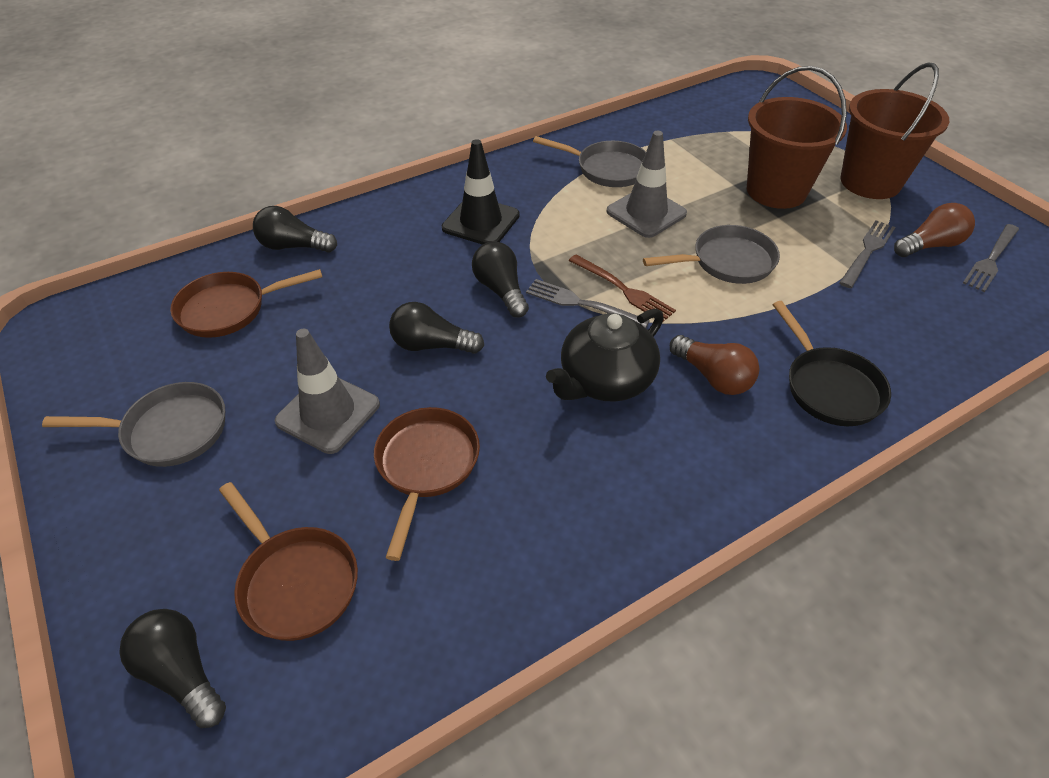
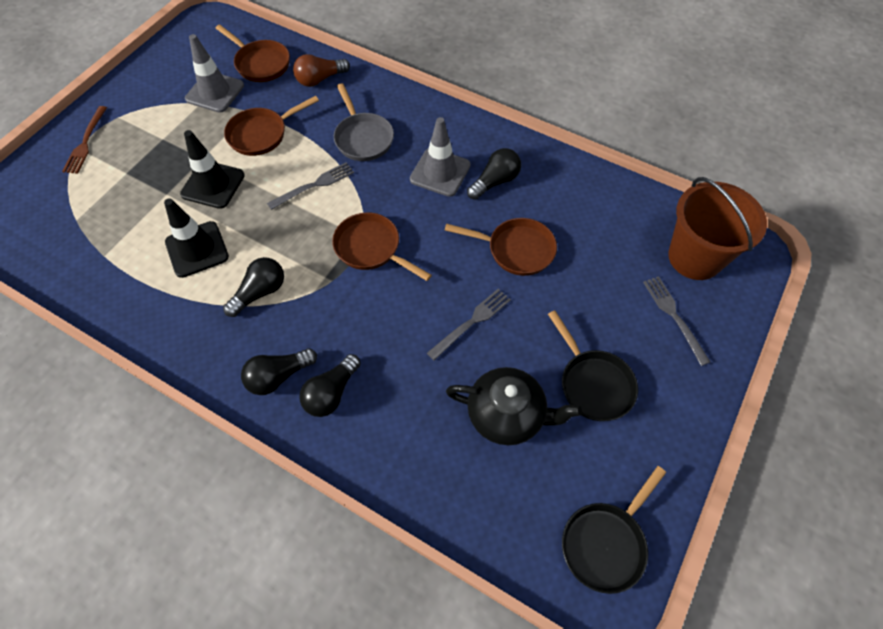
black pan: [772,301,891,426] = 1 -> [548,310,638,421] [562,466,666,594] = 2
black traffic cone: [442,139,520,245] = 1 -> [164,198,229,278] [180,130,245,209] = 2
brown bucket: [747,66,847,209] [840,62,949,199] = 2 -> [668,177,767,280] = 1
brown light bulb: [670,335,759,395] [894,203,975,257] = 2 -> [293,54,350,87] = 1
brown pan: [170,269,322,338] [219,482,358,641] [374,407,480,561] = 3 -> [215,25,290,82] [224,96,319,156] [332,212,432,281] [445,218,557,276] = 4
grey pan: [42,382,225,467] [533,136,646,187] [643,225,780,284] = 3 -> [334,83,394,161] = 1

